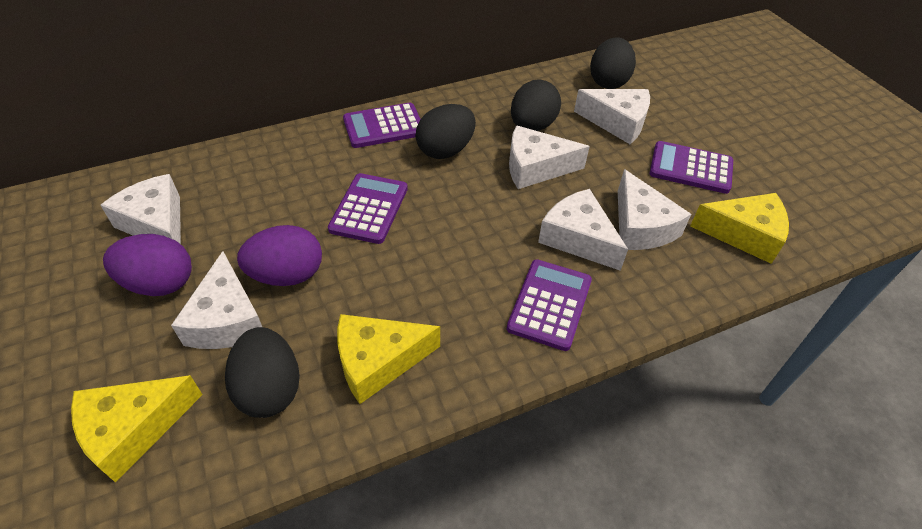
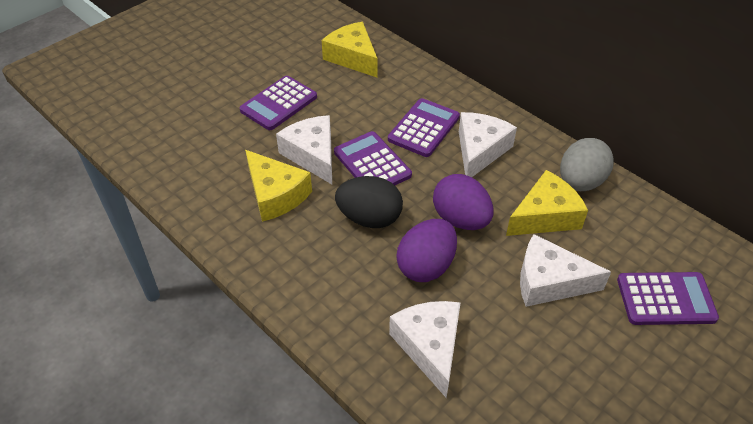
black egg: [225,327,300,418] [415,104,476,159] [511,79,561,131] [590,37,636,89] = 4 -> [335,176,403,228] = 1
grey egg: none = 0 -> [560,138,614,191] = 1
white cheese: [100,174,181,244] [171,251,262,349] [509,125,590,189] [538,189,628,271] [574,89,650,144] [618,169,691,250] = 6 -> [276,115,332,184] [389,301,461,398] [459,112,517,177] [520,234,611,307] = 4

